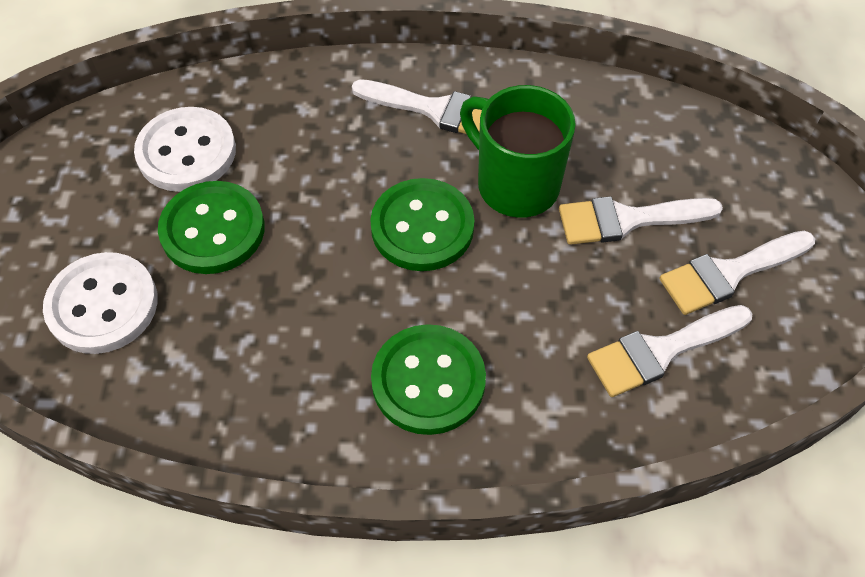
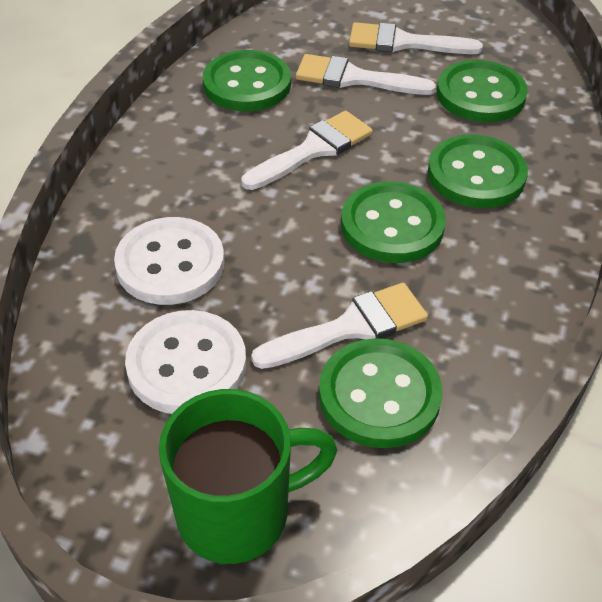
green button: [158,181,265,274] [370,178,475,271] [371,324,486,435] = 3 -> [203,50,291,111] [319,338,443,448] [341,182,446,263] [428,135,528,208] [437,60,528,123] = 5

